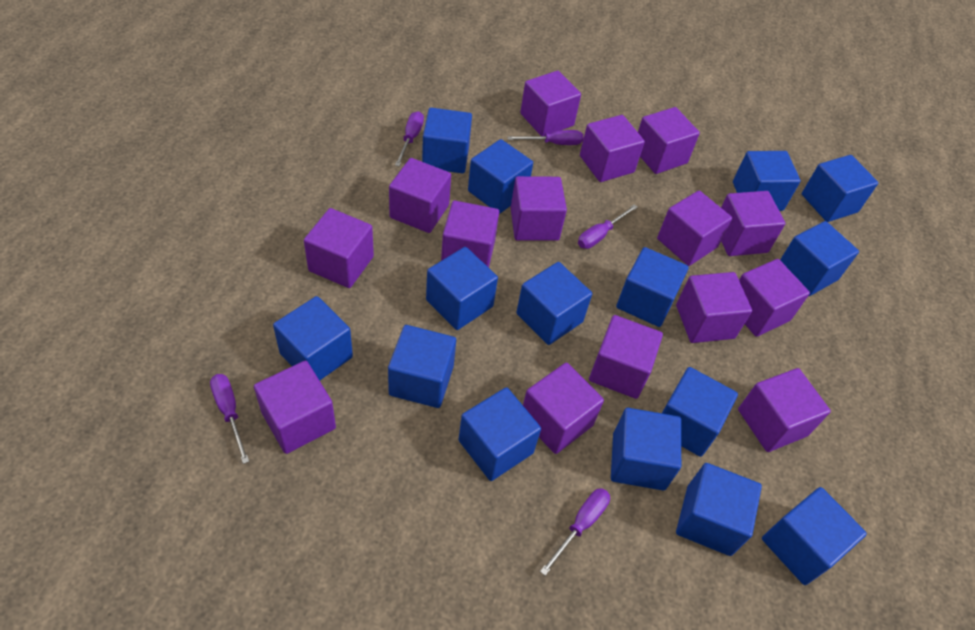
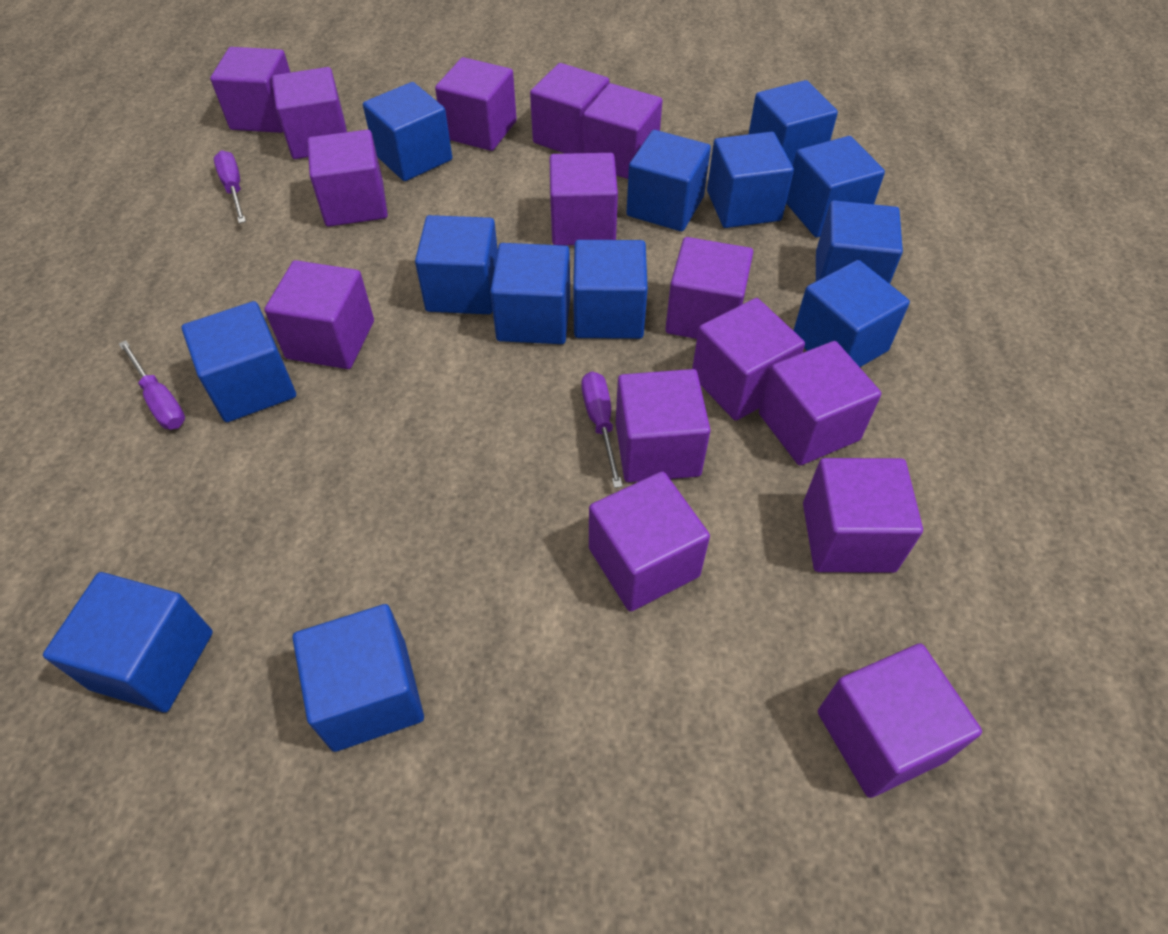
blue cube: [273,296,353,381] [388,325,456,408] [422,108,472,173] [426,247,498,330] [458,387,541,481] [468,139,533,214] [516,262,592,345] [611,408,681,490] [616,247,689,327] [662,367,738,457] [676,463,762,556] [733,151,801,211] [762,487,867,585] [780,221,859,296] [802,155,878,222] = 15 -> [43,572,213,712] [182,301,296,422] [293,604,424,752] [363,82,452,181] [415,215,498,314] [490,243,570,344] [573,240,648,339] [627,130,711,231] [707,132,794,228] [749,80,838,166] [786,136,885,238] [793,260,910,367] [816,200,903,284] = 13
purple screwdriver: [210,374,249,464] [395,111,424,166] [507,130,583,145] [540,488,610,576] [578,204,638,249] = 5 -> [119,340,185,429] [214,151,246,223] [581,372,623,488] = 3

